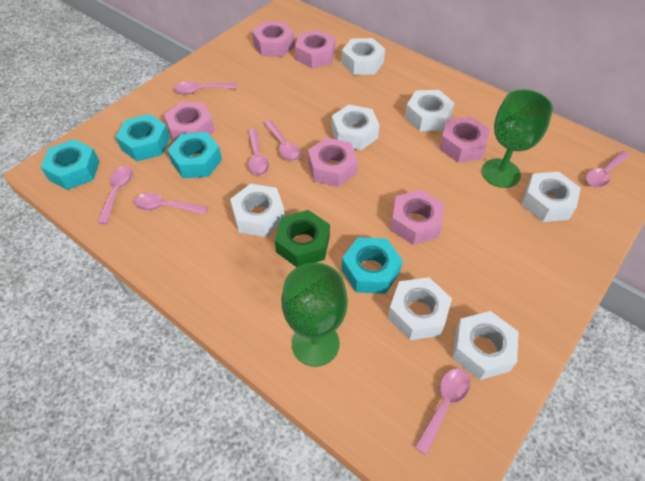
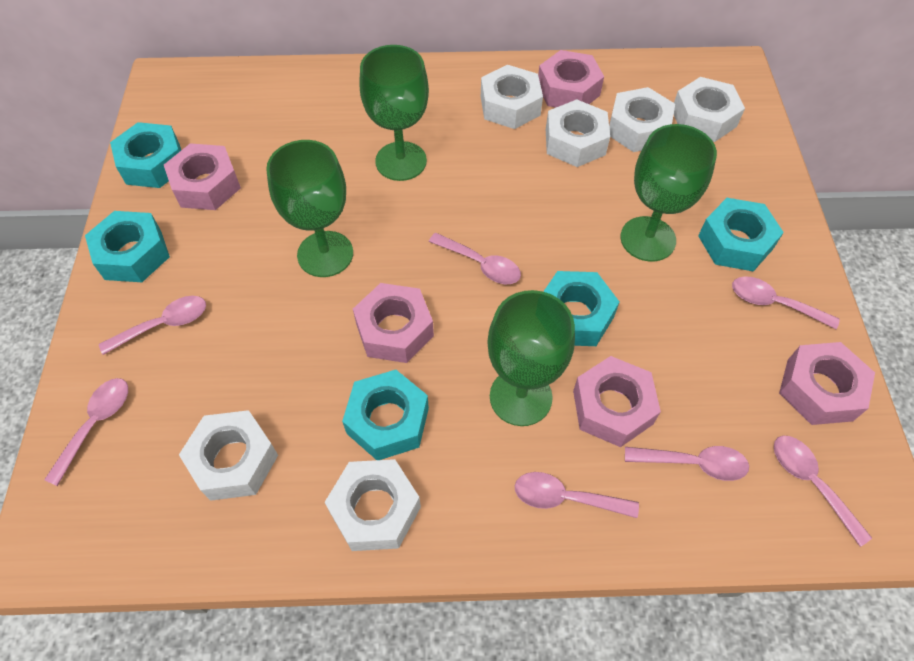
green goblet: [281,263,348,367] [482,89,553,188] = 2 -> [266,140,353,277] [360,45,429,181] [487,290,575,426] [620,124,717,262] = 4
green nut: [275,210,330,267] = 1 -> none = 0
pink nut: [164,101,215,142] [252,21,295,57] [295,30,335,68] [308,138,358,187] [390,189,444,245] [439,116,490,162] = 6 -> [164,143,241,210] [353,283,434,363] [538,50,604,107] [573,356,661,447] [779,342,875,425] = 5
turquoise nut: [41,139,100,190] [116,114,170,161] [167,132,222,178] [341,237,403,294] = 4 -> [85,211,170,282] [110,122,181,188] [342,370,429,460] [543,271,619,346] [698,198,784,272] = 5
white nut: [230,184,285,237] [331,105,379,150] [341,38,385,75] [388,277,452,340] [405,90,454,131] [452,311,518,380] [522,172,581,222] = 7 -> [179,410,278,501] [325,459,421,551] [481,65,543,129] [546,100,610,167] [609,87,675,152] [674,77,745,142] = 6

